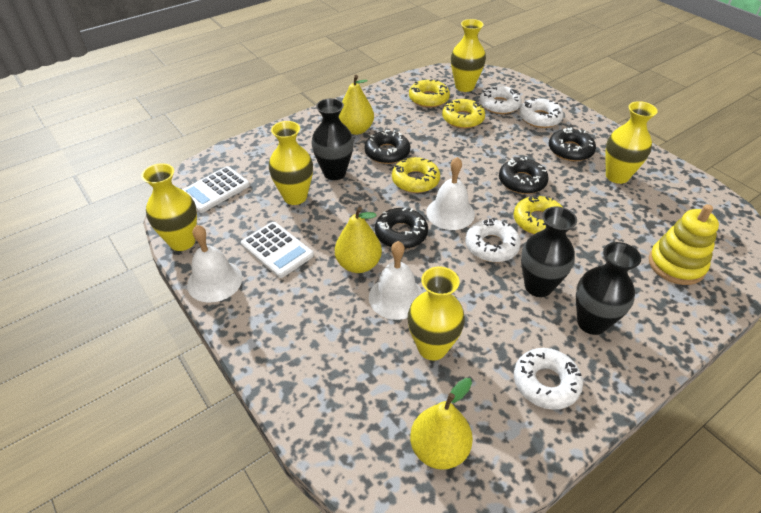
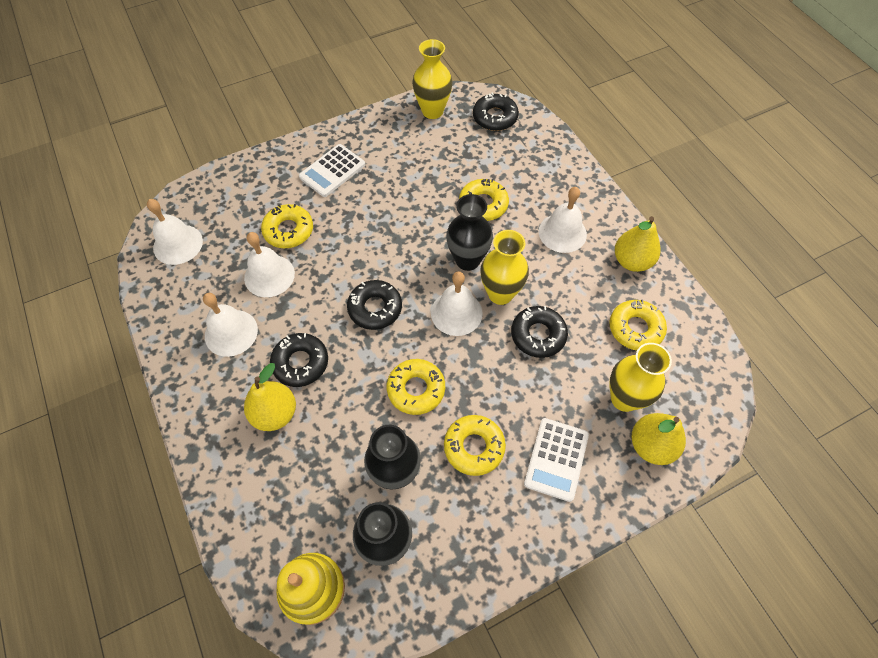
white bell: [187,225,242,303] [369,241,423,320] [426,157,475,230] = 3 -> [147,199,203,265] [203,293,258,357] [244,232,295,297] [431,271,483,336] [539,187,587,253] = 5
white donut: [465,218,521,262] [479,86,522,114] [514,348,583,410] [520,97,563,128] = 4 -> none = 0
yellow donut: [392,157,440,193] [409,79,450,108] [442,99,485,129] [513,194,562,234] = 4 -> [261,204,313,248] [387,359,445,415] [444,415,506,476] [459,179,509,221] [609,299,667,351] = 5
yellow vase: [141,163,197,251] [269,121,313,205] [408,267,465,360] [451,19,486,92] [605,101,658,184] = 5 -> [412,39,452,119] [480,230,529,305] [609,343,672,412] = 3

